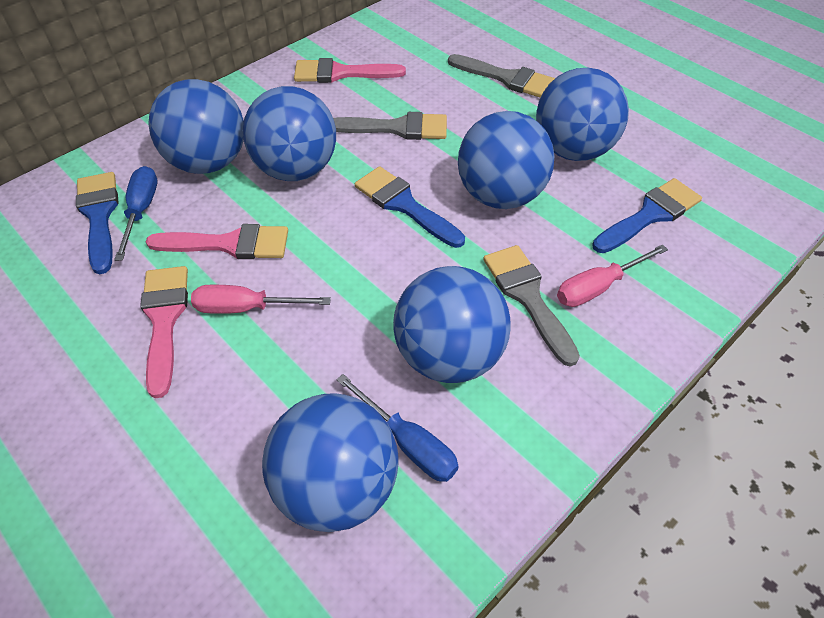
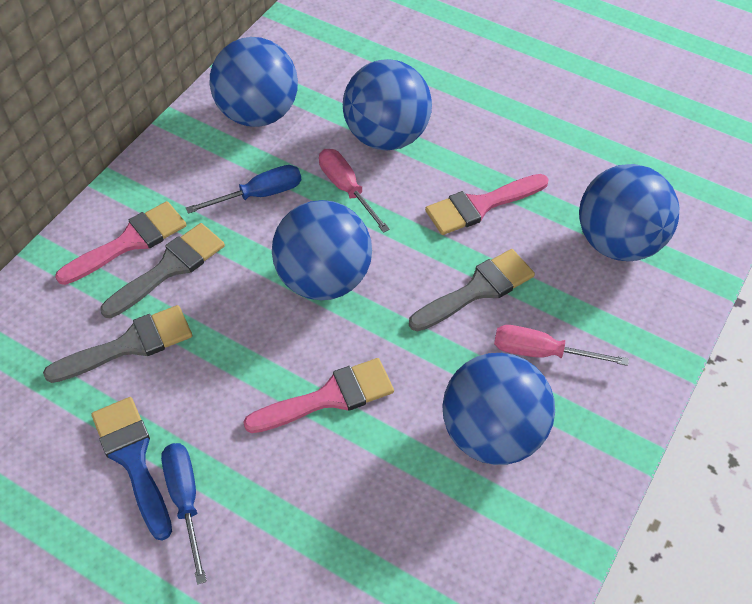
blue ball: [148,79,244,174] [243,86,336,181] [262,393,398,532] [393,266,511,383] [458,111,555,209] [536,68,629,161] = 6 -> [210,37,298,127] [272,200,372,300] [343,59,432,151] [442,353,555,465] [579,164,679,261] = 5
blue brush: [76,172,119,274] [355,166,465,248] [592,178,702,253] = 3 -> [91,397,172,541] = 1

